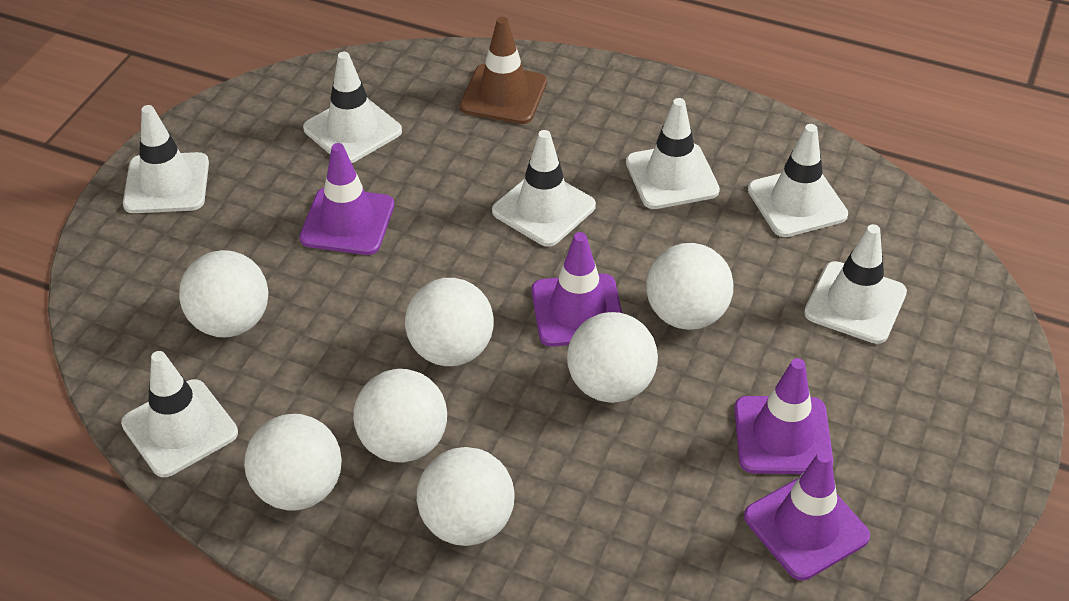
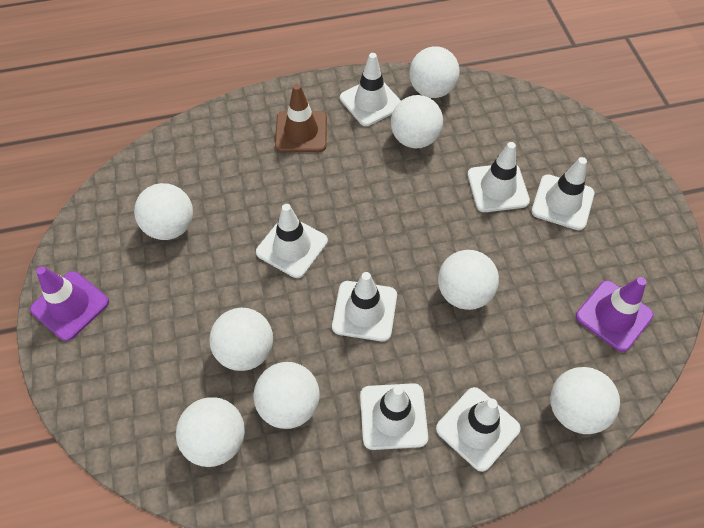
purple traffic cone: [300,143,394,255] [532,232,622,347] [734,358,833,474] [744,451,870,580] = 4 -> [30,266,109,341] [576,277,654,352] = 2
white ball: [179,250,268,337] [244,414,342,511] [353,369,447,463] [405,278,494,366] [417,447,514,546] [567,312,658,403] [646,243,733,330] = 7 -> [134,183,193,240] [176,397,245,467] [209,308,273,371] [253,362,320,429] [391,95,443,149] [409,46,460,98] [438,250,499,310] [550,367,620,434] = 8

